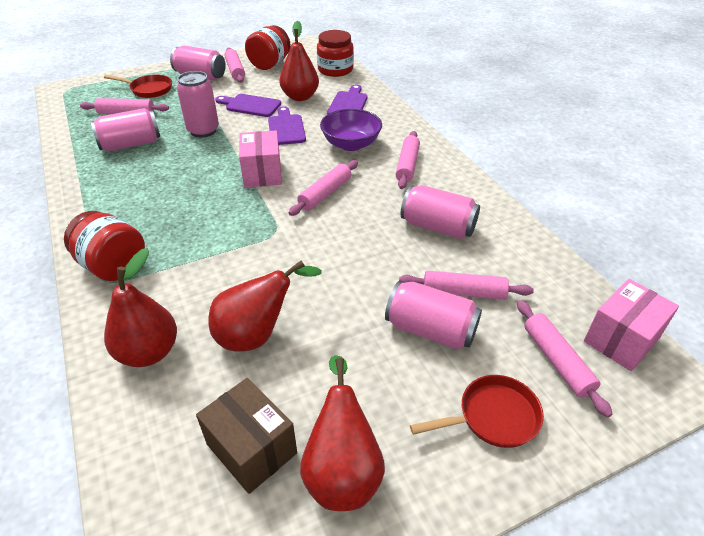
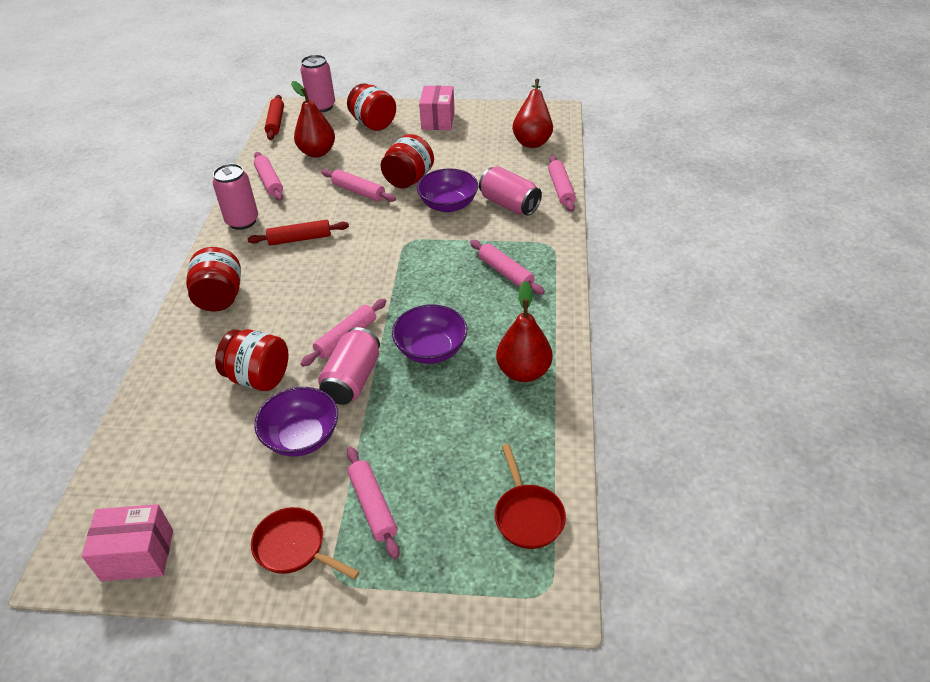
brown box: [196,378,297,494] = 1 -> none = 0
pink can: [91,108,160,151] [170,45,226,81] [177,71,219,138] [385,281,482,350] [401,185,480,239] = 5 -> [213,164,258,230] [300,55,335,112] [318,327,380,405] [479,166,542,216] = 4
purple bowl: [320,109,382,151] = 1 -> [254,387,338,457] [392,305,467,364] [417,168,478,212] = 3
purple cutting board: [215,94,281,117] [268,106,306,145] [327,85,368,115] = 3 -> none = 0
red jar: [64,211,145,281] [245,25,291,70] [317,30,354,77] = 3 -> [186,247,241,312] [215,329,289,391] [347,83,396,131] [381,134,434,188] = 4
red pear: [104,248,177,367] [208,260,322,352] [279,21,319,101] [300,355,385,511] = 4 -> [291,81,335,158] [496,281,552,382] [512,79,553,148] = 3
red rolling pin: none = 0 -> [248,220,349,246] [265,95,284,140] = 2

